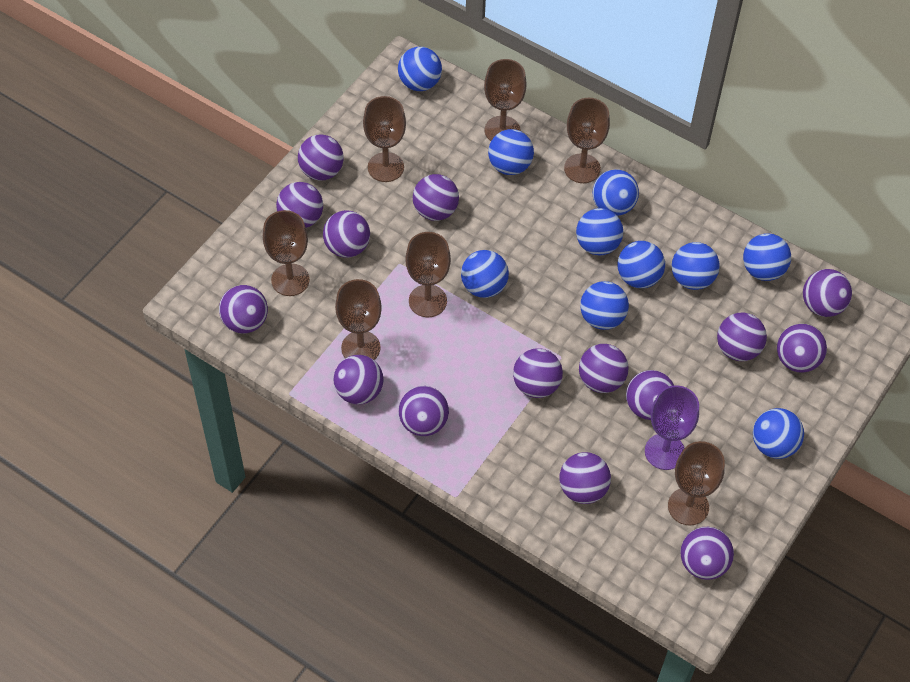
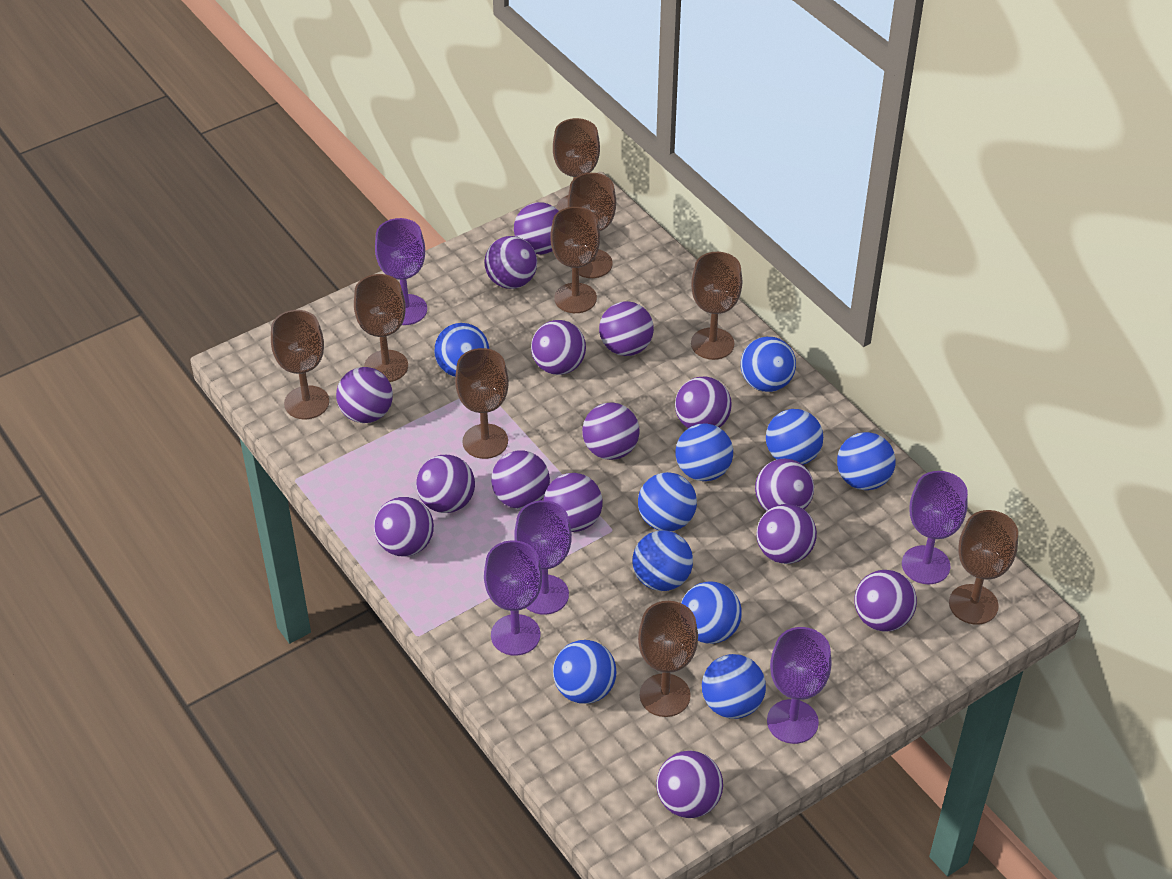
brown goblet: [263,210,310,296] [335,279,382,360] [363,96,406,182] [405,232,451,317] [484,59,526,141] [564,98,610,183] [668,441,725,526] = 7 -> [271,310,329,419] [354,274,408,382] [455,348,509,459] [551,207,600,313] [553,118,600,211] [567,173,616,278] [638,601,698,717] [691,252,742,360] [949,510,1018,624] = 9
purple goblet: [645,385,699,470] = 1 -> [375,218,427,325] [484,540,542,656] [514,500,572,615] [767,627,832,744] [902,471,968,584] = 5

